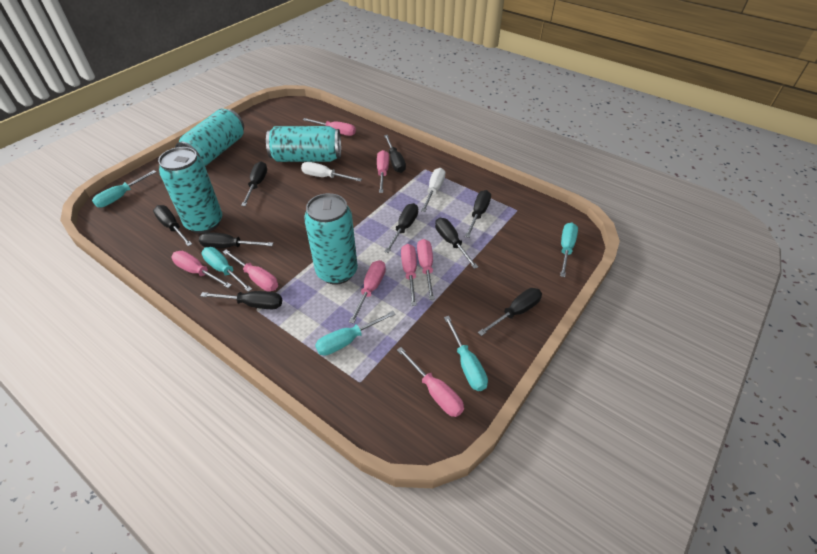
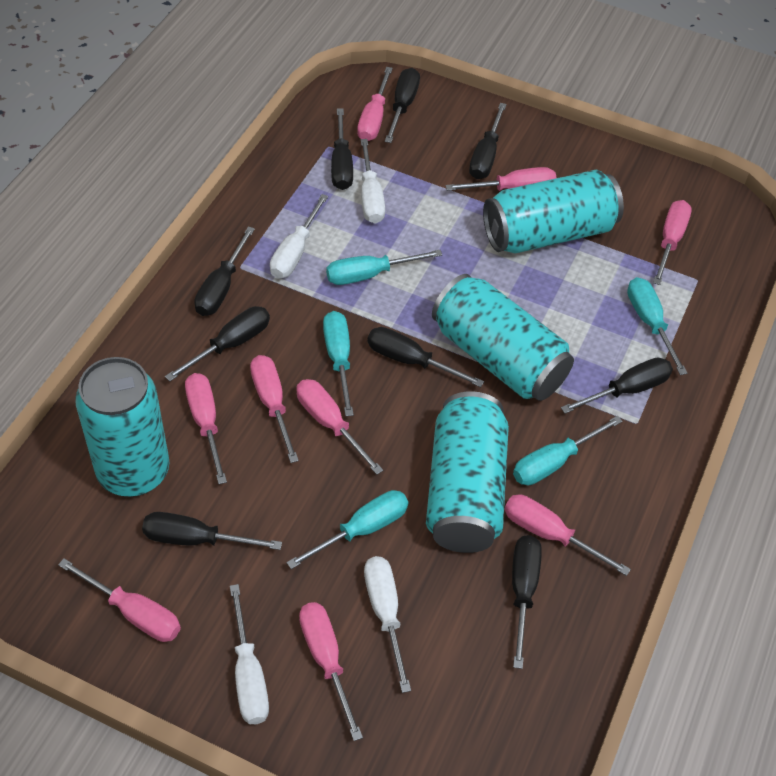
pink screwdriver: [171,251,232,288] [223,249,278,291] [303,118,356,136] [349,260,386,324] [377,150,389,193] [397,347,464,417] [401,244,417,306] [417,239,435,300] = 8 -> [58,558,181,642] [185,373,227,484] [250,355,299,463] [297,379,383,475] [299,602,363,741] [357,67,393,141] [445,167,556,191] [504,494,631,576] [653,200,692,285] = 9
white screwdriver: [301,162,362,182] [421,168,445,212] = 2 -> [230,584,269,724] [270,194,328,279] [361,139,385,224] [364,556,411,693] = 4

